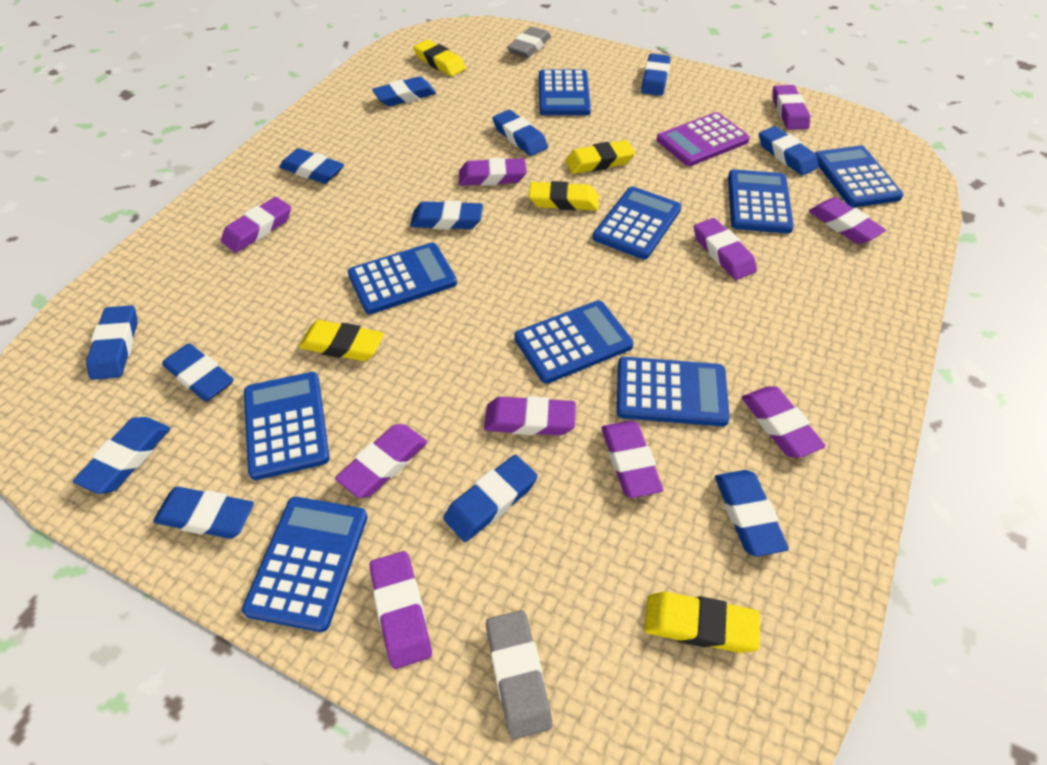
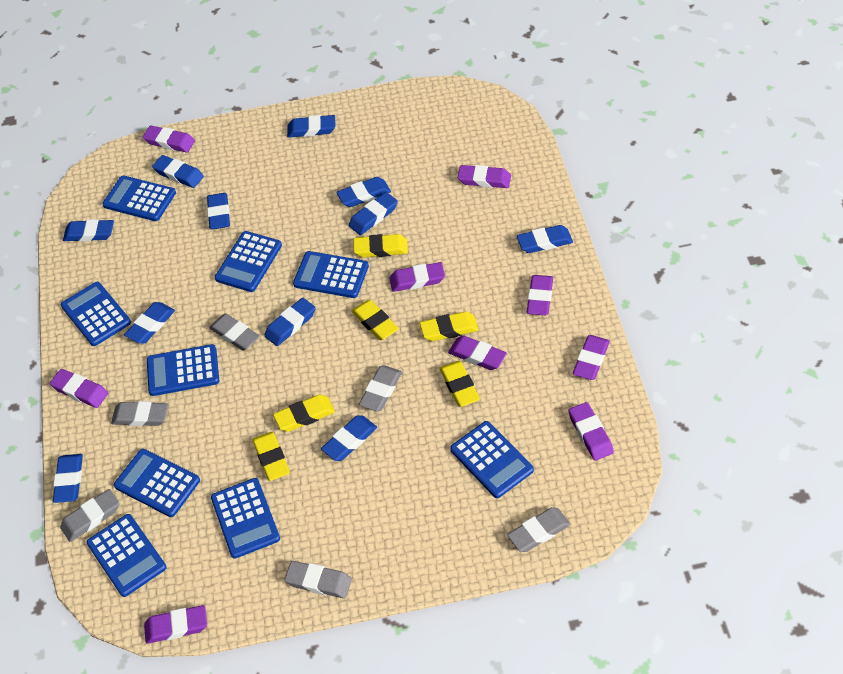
blue eraser: [73,417,171,494] [86,305,138,380] [153,487,254,539] [162,343,234,402] [279,148,344,184] [372,76,436,106] [410,200,483,230] [443,455,538,542] [492,110,548,156] [641,54,671,96] [715,470,789,557] [759,126,819,175] = 12 -> [53,454,83,503] [63,219,114,242] [124,302,175,344] [152,155,204,188] [207,193,230,230] [264,298,316,346] [287,115,335,138] [321,415,377,461] [336,177,391,207] [349,192,398,235] [517,225,573,253] = 11
grey eraser: [486,610,552,740] [507,27,551,58] = 2 -> [60,489,120,542] [111,401,168,426] [209,313,260,351] [284,561,352,599] [359,365,402,411] [507,507,570,552] = 6
purple calculator: [657,112,750,166] = 1 -> none = 0
purple eraser: [221,197,291,253] [335,424,427,498] [370,551,432,669] [459,158,527,186] [484,396,576,436] [601,421,663,498] [694,218,757,280] [742,386,826,458] [772,85,810,130] [809,197,886,244] = 10 -> [50,369,108,408] [143,126,195,153] [144,605,207,644] [389,262,445,292] [448,336,507,370] [458,165,511,188] [527,275,553,316] [568,402,614,461] [573,335,610,380] = 9
yellow eraser: [299,320,384,361] [413,40,466,76] [529,181,599,211] [565,140,635,174] [644,592,760,653] = 5 -> [253,432,290,481] [273,395,335,432] [352,300,399,340] [353,234,408,258] [420,312,479,341] [440,361,480,407] = 6

